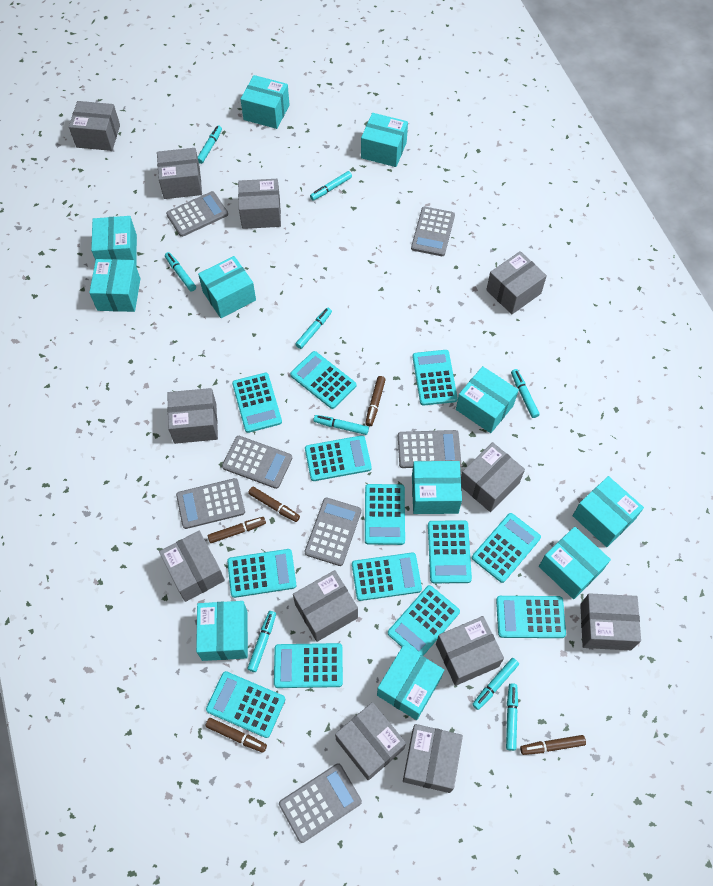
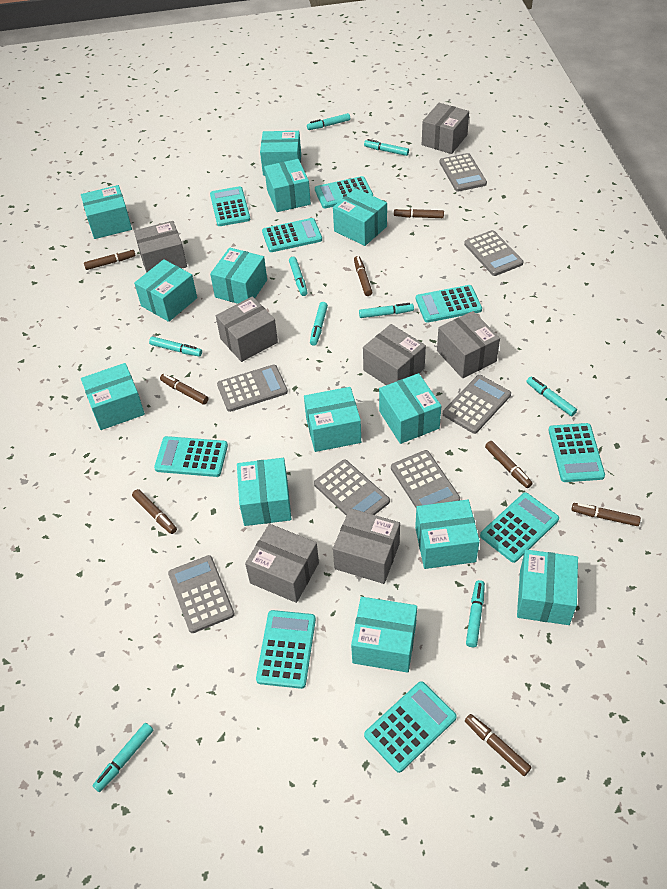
brown marker: [205,718,267,753] [208,517,266,543] [248,487,300,522] [365,376,386,426] [520,735,586,755] = 5 -> [84,249,136,270] [132,489,177,534] [160,374,208,405] [354,256,372,296] [394,208,444,218] [465,714,531,776] [485,441,533,488] [571,503,641,526] = 8
grey box: [69,101,120,151] [157,148,202,199] [159,531,225,602] [167,388,218,444] [238,179,281,229] [293,570,358,642] [335,702,406,781] [403,724,463,793] [436,616,504,686] [461,442,525,512] [486,251,547,314] [580,593,641,650] = 12 -> [134,221,187,273] [216,296,278,362] [245,524,319,603] [333,508,400,584] [363,324,426,385] [422,103,469,154] [437,311,500,378] = 7
turquoise box: [89,259,140,312] [91,216,137,264] [196,601,248,661] [198,256,256,318] [241,75,289,129] [361,113,408,167] [377,645,444,720] [412,461,462,514] [456,366,519,433] [539,527,611,599] [573,476,644,547] = 11 -> [81,185,132,239] [81,363,145,430] [134,259,197,322] [210,247,267,304] [237,458,292,526] [260,131,301,176] [264,159,311,212] [304,387,361,452] [333,188,387,246] [351,597,417,673] [379,373,441,444] [415,500,480,569] [517,549,578,625] = 13
turquoise calculator: [206,671,285,738] [227,549,296,598] [232,373,282,433] [274,643,343,688] [290,351,356,409] [305,435,372,481] [352,552,422,601] [365,484,405,545] [388,585,460,656] [412,350,458,406] [428,520,472,583] [472,513,541,583] [496,596,566,638] = 13 -> [154,436,228,477] [210,186,250,226] [256,610,316,689] [262,218,322,252] [315,176,373,208] [364,681,457,773] [416,285,482,323] [480,492,559,563] [548,423,605,482] = 9

